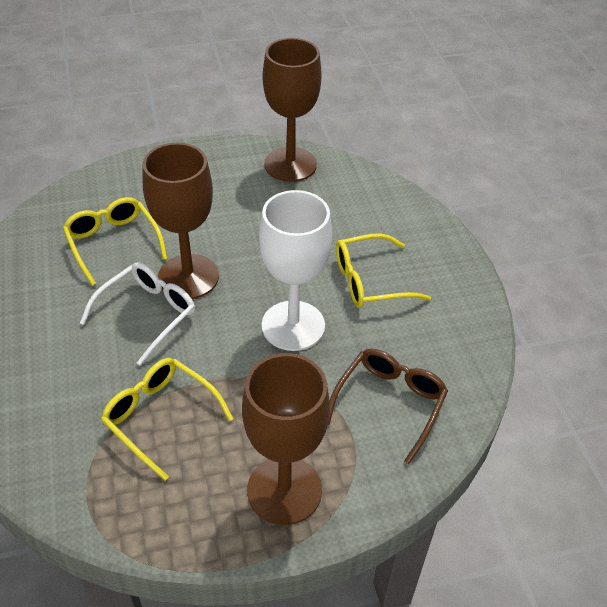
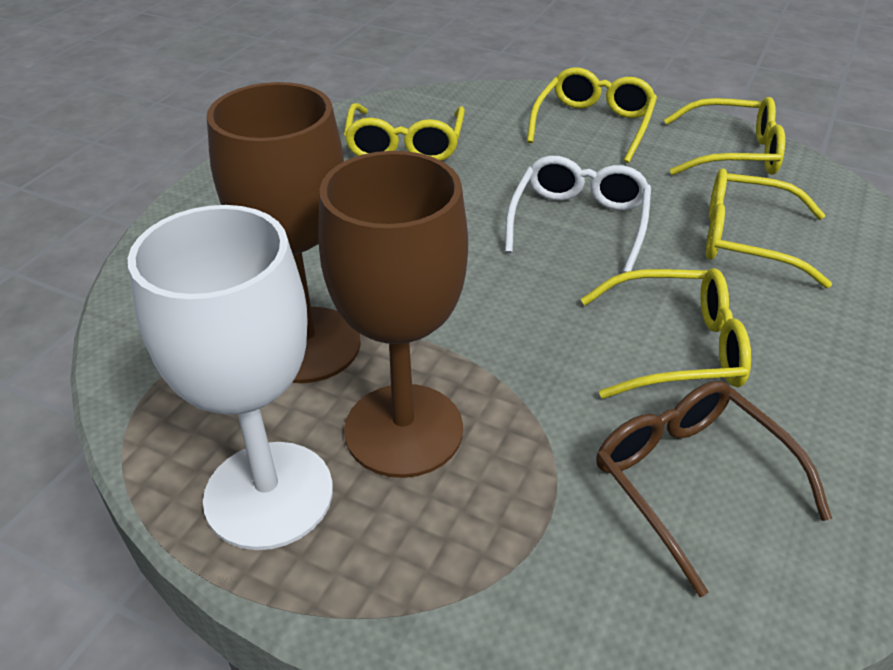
brown goblet: [142,143,219,299] [242,353,330,525] [263,38,322,182] = 3 -> [207,82,361,383] [318,151,468,478] = 2
yellow glasses: [63,197,168,286] [101,358,234,481] [336,233,431,308] = 3 -> [344,103,465,161] [527,67,657,163] [581,268,751,399] [664,97,785,175] [706,168,832,288] = 5

